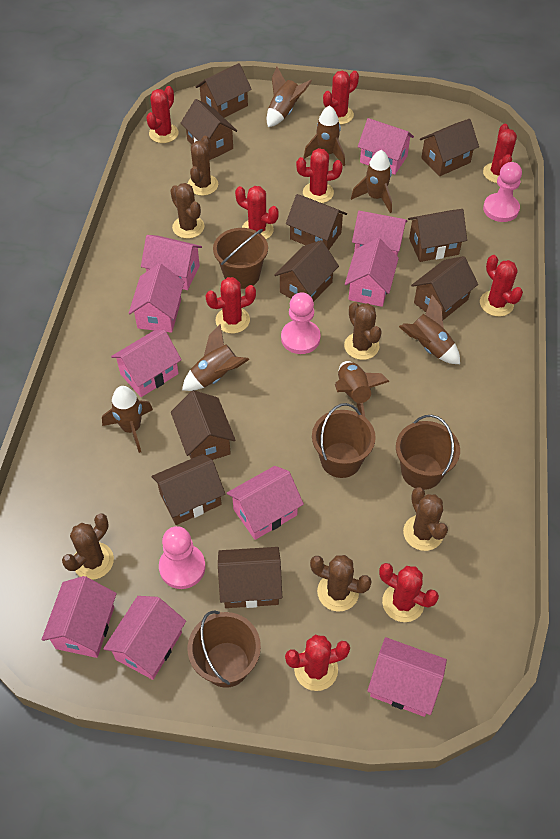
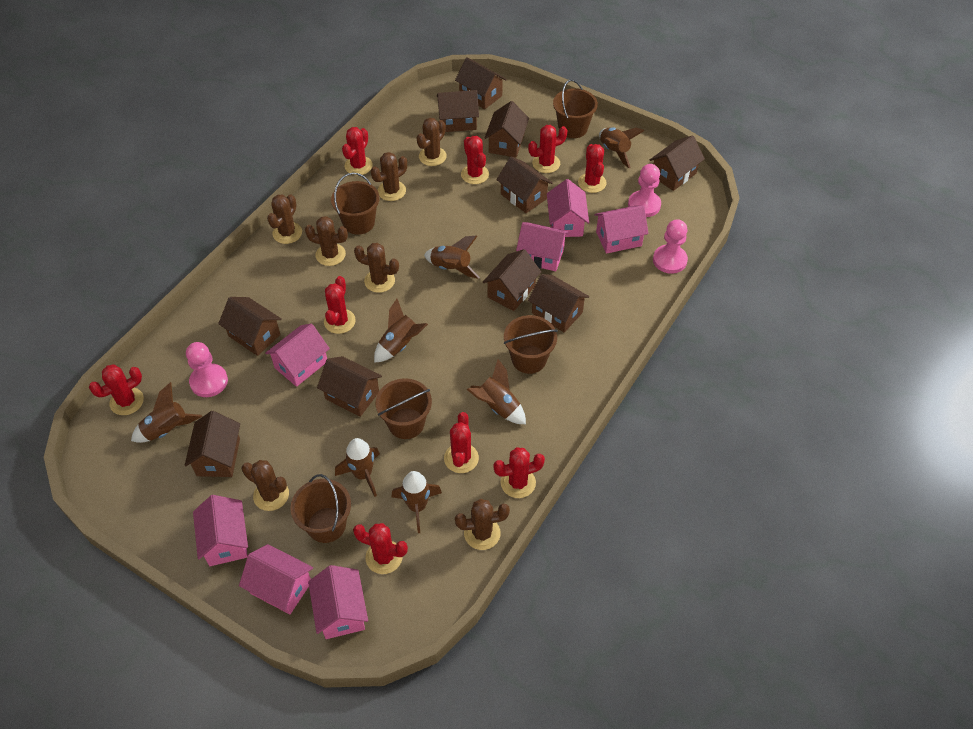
brown bucket: [188,610,261,688] [213,228,268,289] [312,403,376,478] [396,415,460,490] = 4 -> [290,474,351,543] [331,173,379,235] [376,378,432,439] [504,315,558,374] [553,79,598,138] = 5
brown cactus: [62,514,114,580] [170,183,204,239] [188,136,218,196] [310,555,372,612] [344,302,382,360] [403,487,448,551] = 6 -> [242,460,289,511] [267,194,302,244] [305,216,348,266] [354,243,399,293] [371,152,407,201] [417,118,447,166] [455,499,510,550] = 7
pink house: [42,576,117,658] [103,596,186,680] [111,330,182,397] [128,263,184,333] [141,235,202,290] [227,466,304,540] [345,238,399,307] [352,211,407,255] [358,118,414,175] [367,637,447,717] = 10 -> [193,495,248,566] [239,544,313,614] [265,324,330,387] [308,565,368,639] [516,222,569,271] [547,179,589,237] [594,205,649,254] = 7

